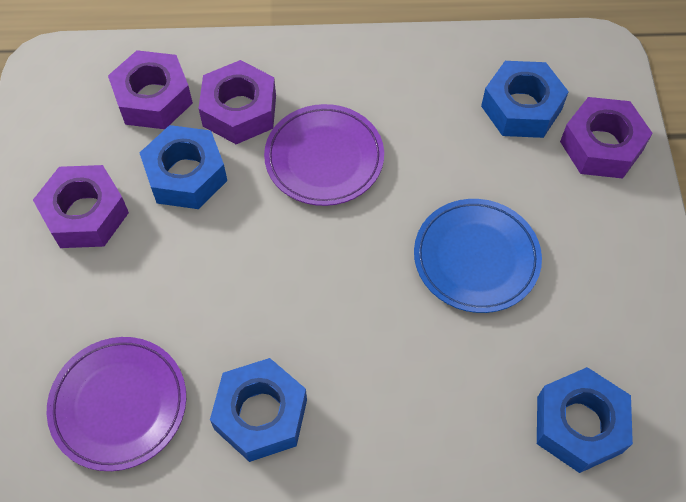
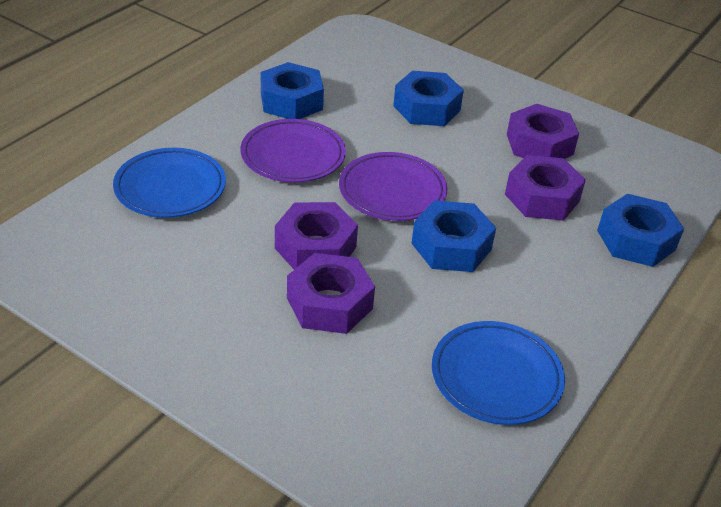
blue plate: [414,199,542,313] = 1 -> [113,148,226,218] [432,321,565,425] = 2

